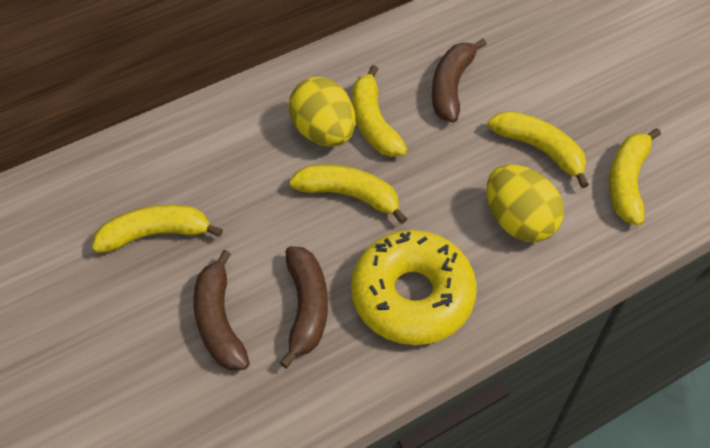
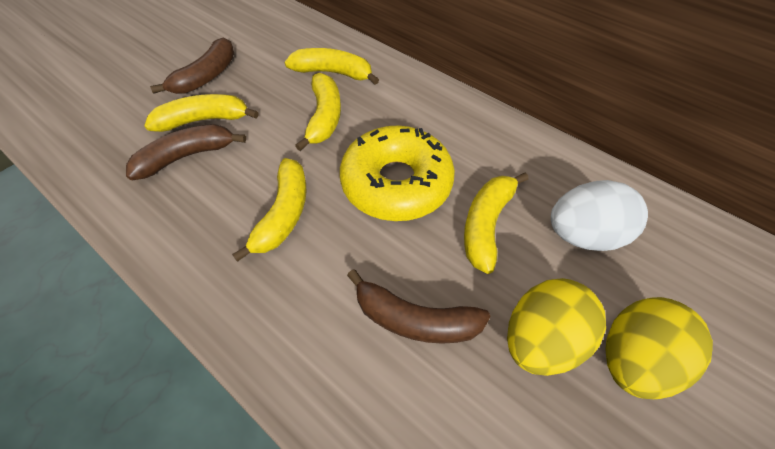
white egg: none = 0 -> [551,180,648,251] = 1

